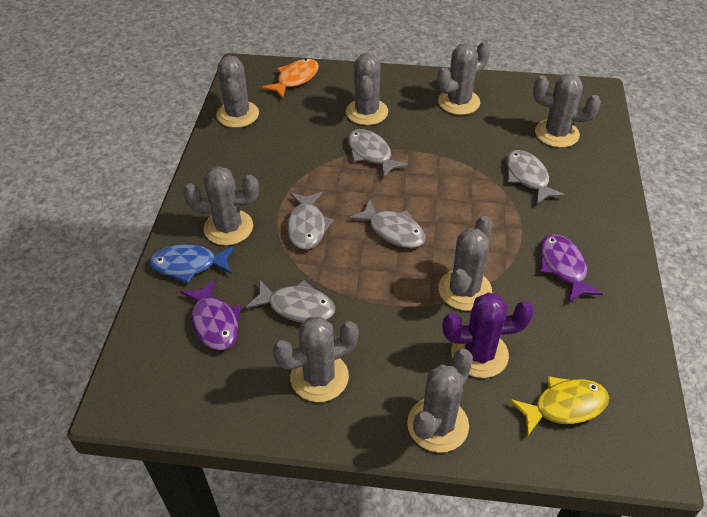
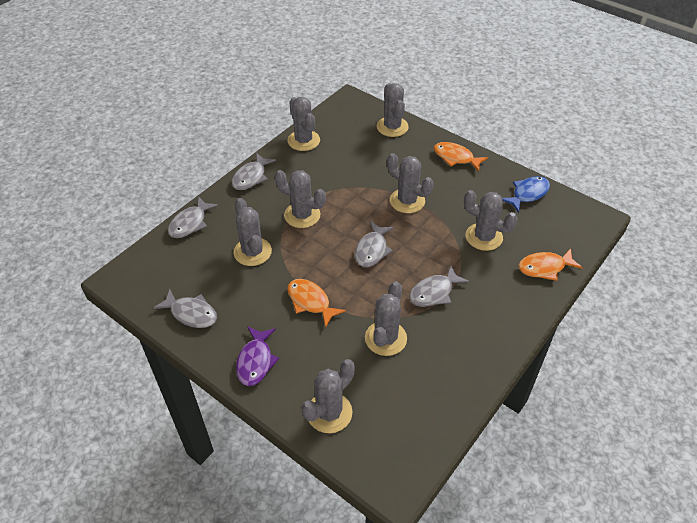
orange fish: [262,59,319,99] = 1 -> [287,279,346,328] [434,142,488,172] [518,249,583,281] = 3
purple cactus: [442,292,534,378] = 1 -> none = 0
purple fish: [180,279,241,351] [540,234,603,303] = 2 -> [236,326,279,386] = 1
yellow fish: [509,376,609,437] = 1 -> none = 0

